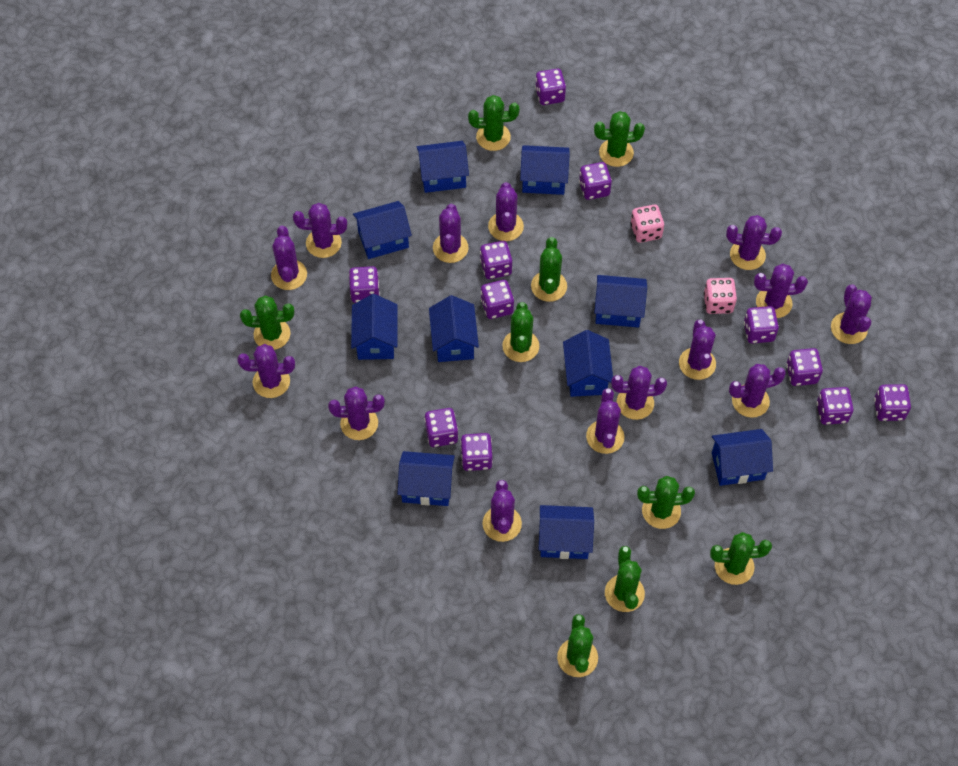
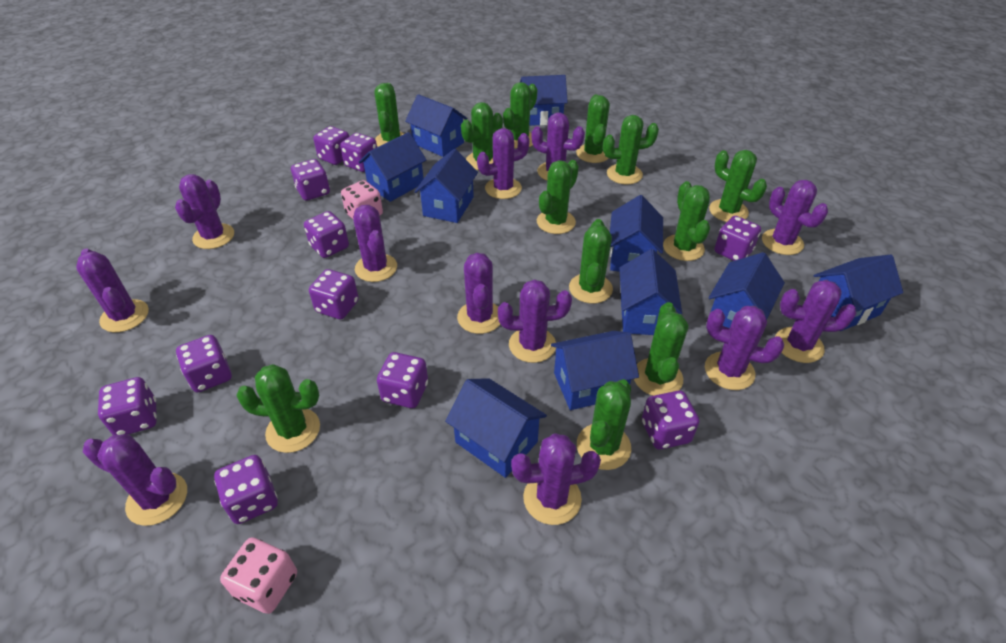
green cactus: [240,295,294,350] [468,95,519,151] [502,302,539,362] [531,237,567,302] [557,614,598,677] [594,111,645,167] [605,546,645,612] [637,476,695,529] [710,532,772,585] = 9 -> [236,364,320,453] [374,83,404,147] [461,102,503,170] [503,82,538,148] [537,160,579,234] [569,219,613,303] [576,95,610,163] [577,379,631,470] [603,115,659,184] [634,302,688,396] [663,181,710,261] [709,150,767,222] = 12
purple cactus: [237,344,295,398] [271,226,307,290] [293,203,347,258] [328,386,385,440] [433,204,469,263] [483,480,522,542] [488,182,524,241] [586,388,625,454] [611,366,667,420] [679,320,716,380] [726,215,782,270] [729,364,786,418] [754,264,808,318] [831,284,872,344] = 14 -> [76,249,149,332] [83,434,187,526] [175,174,234,249] [353,205,397,282] [457,253,500,334] [477,128,530,199] [498,279,572,363] [511,433,601,525] [531,112,585,180] [705,306,784,390] [762,180,828,255] [775,280,857,363] = 12

